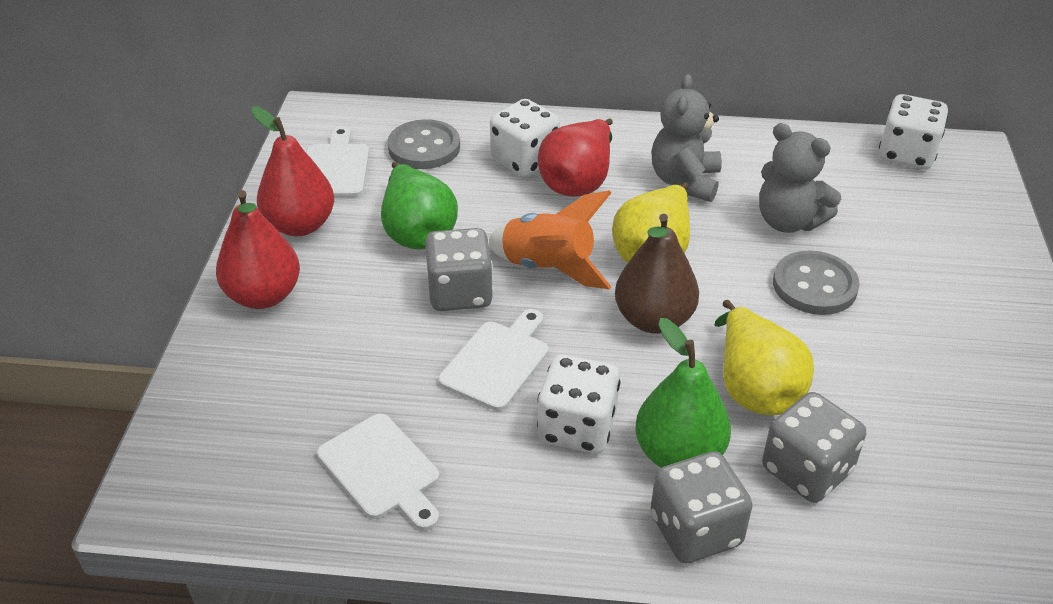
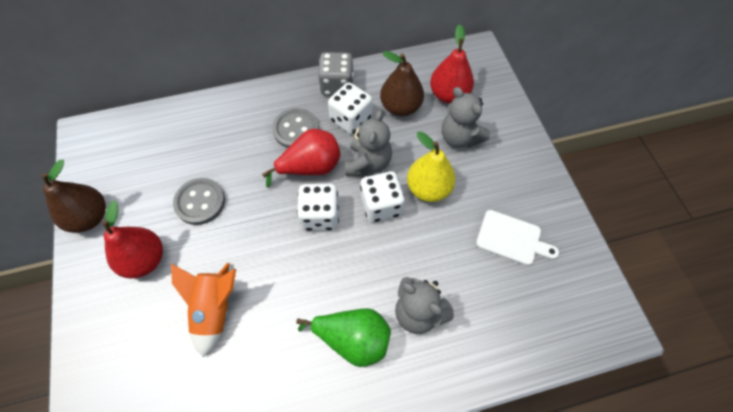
brown pear: [615,214,699,334] = 1 -> [41,160,106,233] [380,51,424,116] = 2
green pear: [381,162,458,249] [635,318,731,468] = 2 -> [296,308,391,367] = 1
grey dice: [425,228,493,311] [651,451,753,564] [762,392,866,503] = 3 -> [318,52,354,96] = 1
grey teddy bear: [652,74,722,202] [759,123,841,233] = 2 -> [345,110,392,176] [395,277,454,334] [442,87,490,148] = 3
white cutting board: [306,127,369,197] [317,413,439,530] [439,309,549,411] = 3 -> [476,210,559,265] = 1
yellow pear: [612,182,690,263] [715,300,814,415] = 2 -> [407,132,456,202] = 1

